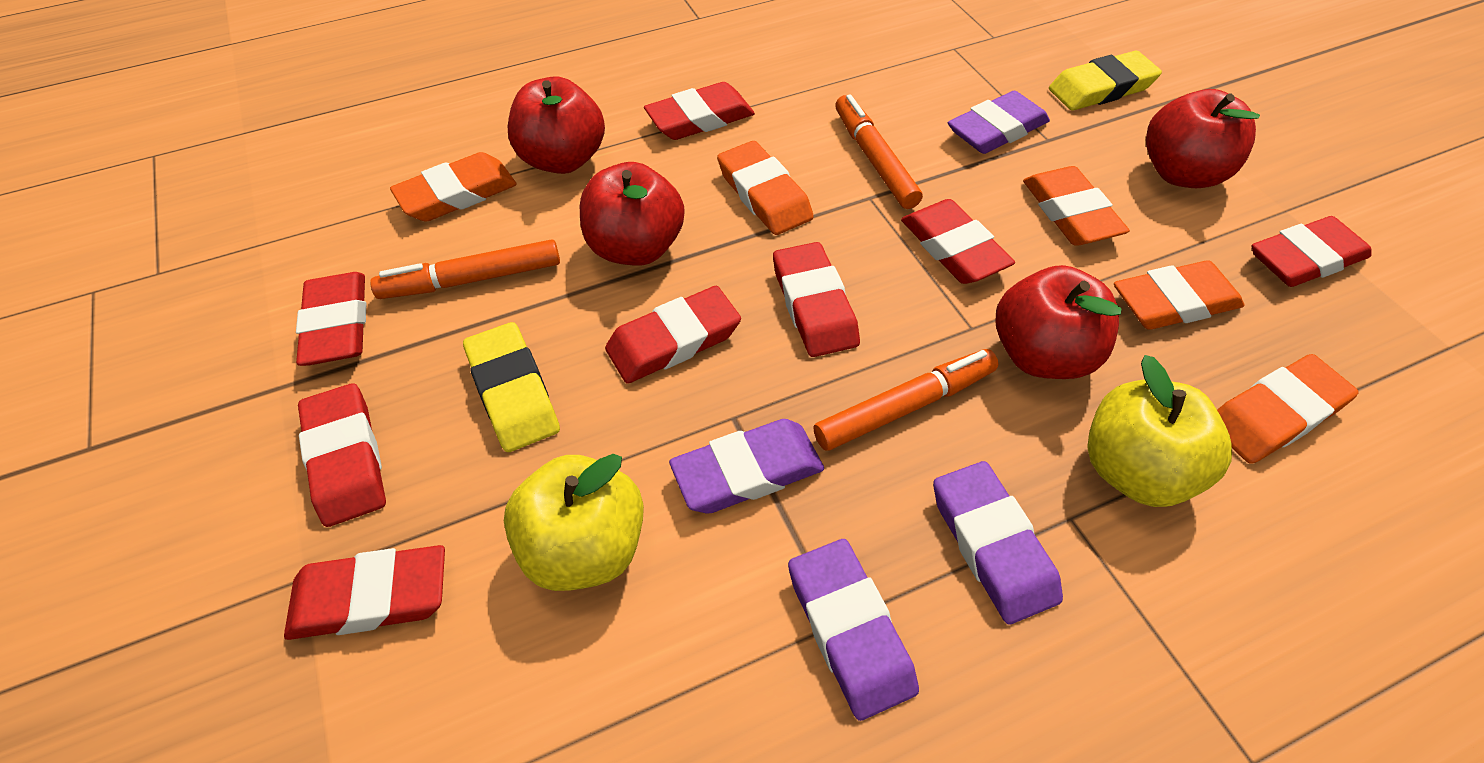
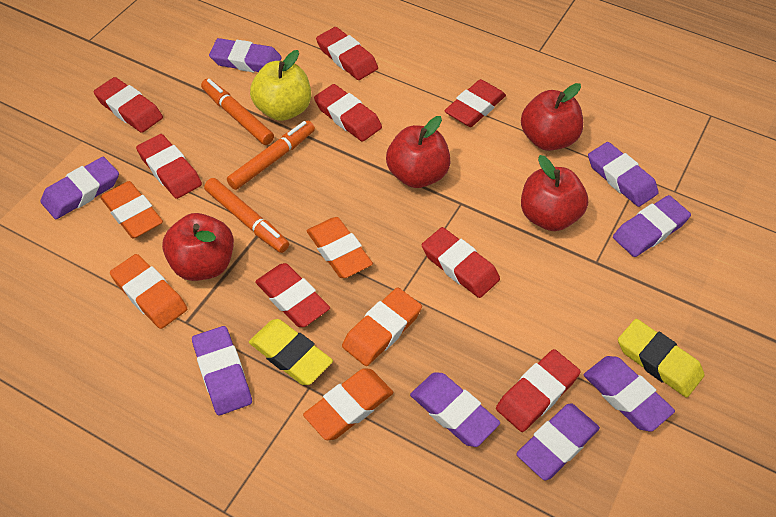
purple eraser: [669,419,824,514] [788,539,919,721] [933,461,1063,625] [948,91,1050,154] = 4 -> [40,157,119,219] [192,326,252,415] [209,38,282,72] [410,372,500,447] [516,404,600,481] [584,356,675,432] [588,142,659,207] [613,195,691,257] = 8
yellow apple: [504,454,644,591] [1087,355,1232,507] = 2 -> [250,50,311,121] = 1

